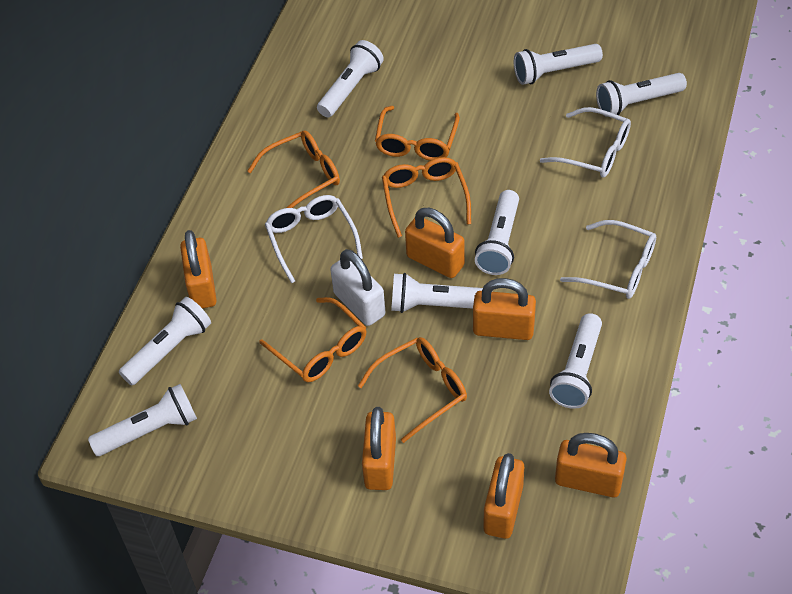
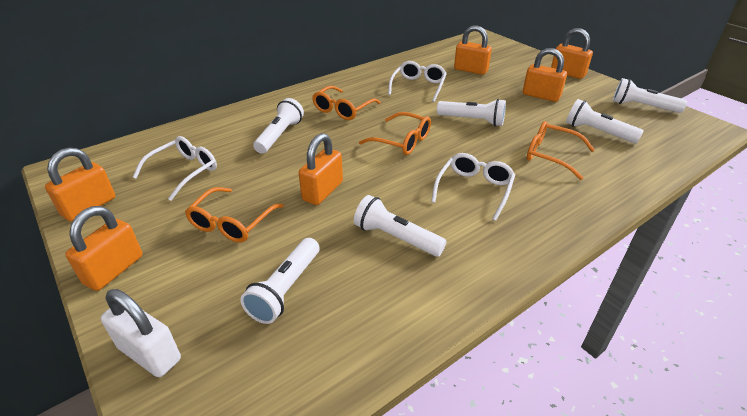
orange glasses: [247,131,340,208] [259,297,366,382] [358,337,467,443] [375,106,460,161] [382,157,471,238] = 5 -> [185,187,284,243] [312,86,381,120] [359,112,431,155] [527,121,595,180] = 4
white flashlight: [88,384,197,456] [119,297,211,385] [317,40,384,117] [391,273,483,313] [475,190,519,275] [514,44,603,85] [549,313,602,409] [596,73,687,117] = 8 -> [240,238,320,324] [253,98,304,154] [354,195,447,257] [437,99,506,126] [566,99,644,143] [613,78,687,113] = 6

